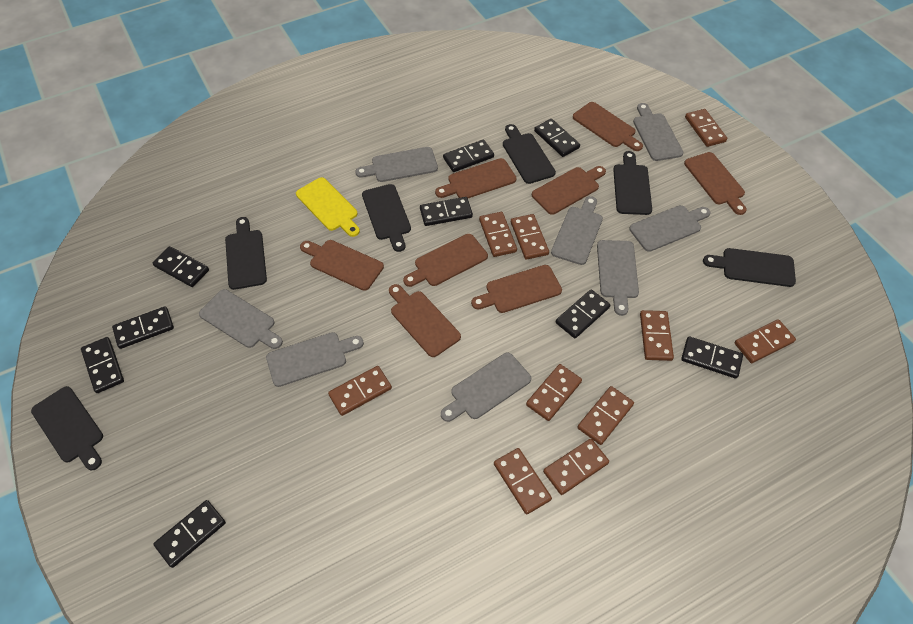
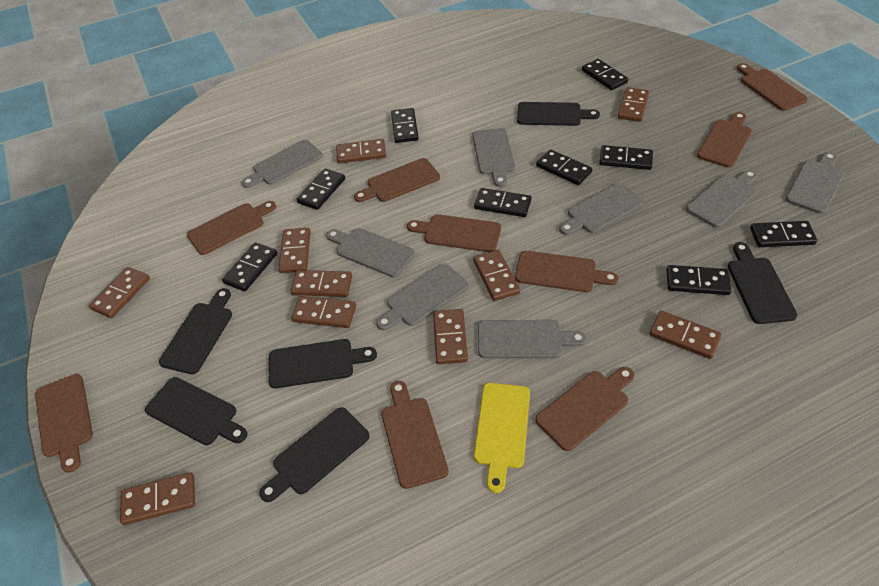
brown cutting board: [300,240,384,291] [389,284,461,357] [403,234,488,287] [435,158,517,198] [471,265,562,313] [532,166,606,215] [573,102,643,151] [684,152,747,215] = 8 -> [35,374,93,473] [187,201,276,255] [354,158,440,202] [381,381,449,489] [407,214,501,252] [515,251,619,292] [535,367,634,451] [697,112,752,168] [737,63,808,111] = 9

